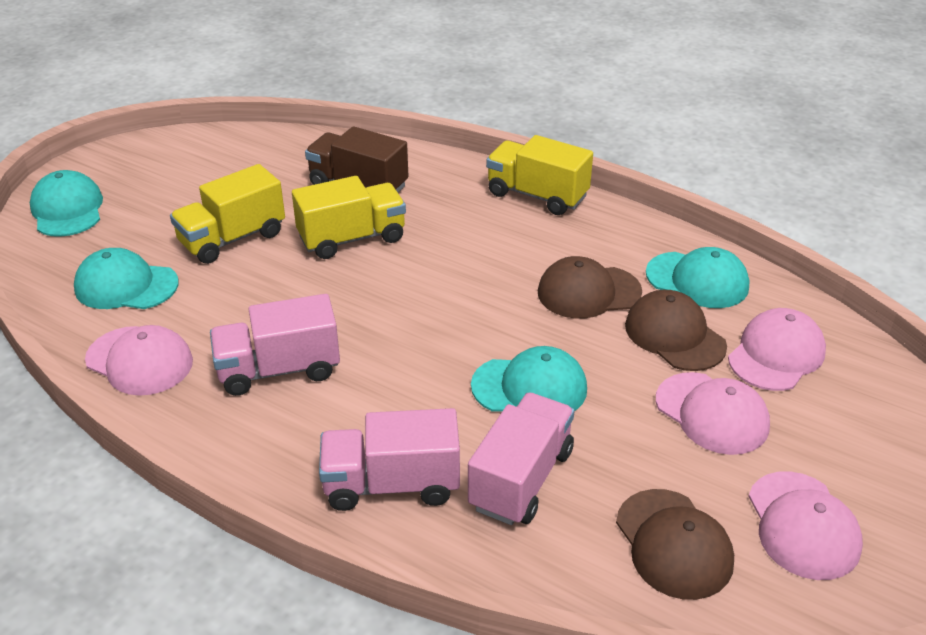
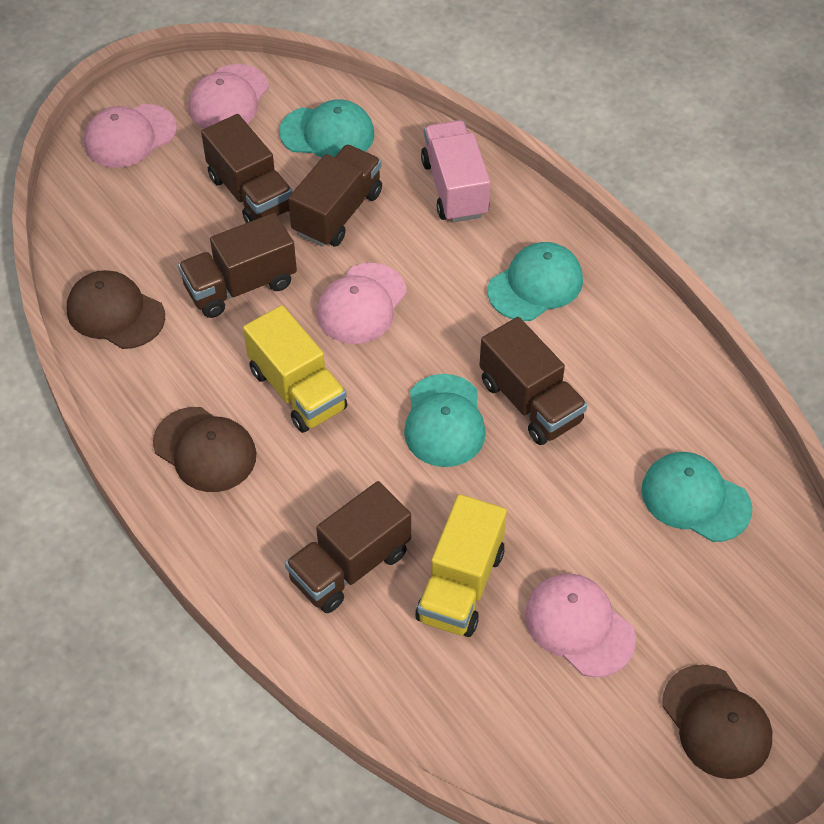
brown truck: [305,126,408,192] = 1 -> [178,213,297,318] [201,114,292,223] [285,481,411,613] [288,145,382,247] [479,317,587,445] = 5
pink truck: [210,294,340,396] [319,408,460,511] [468,392,575,525] = 3 -> [421,120,490,223] = 1
yellow truck: [170,164,285,264] [292,176,406,259] [486,135,593,215] = 3 -> [243,305,348,433] [415,494,507,637] = 2

